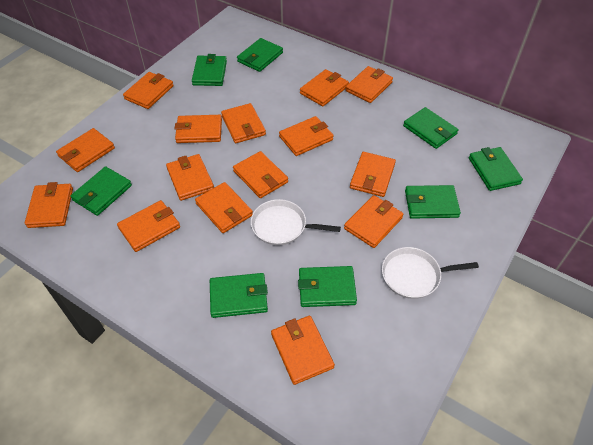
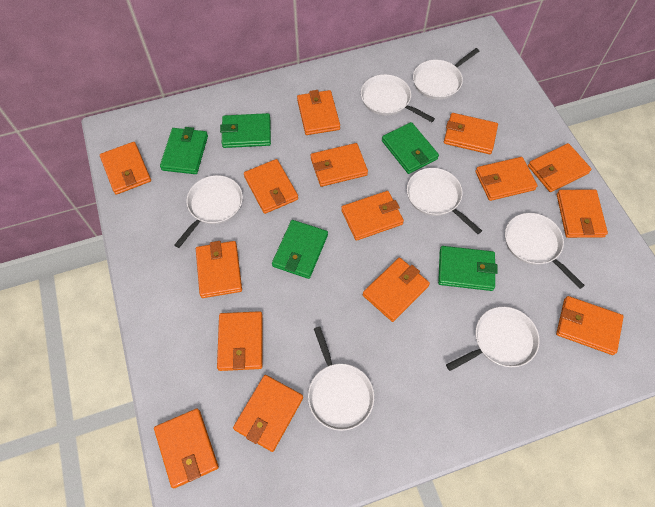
green wallet: [70,167,132,216] [192,54,227,86] [210,273,268,318] [237,38,283,72] [298,266,357,307] [403,107,458,149] [405,185,461,219] [469,147,523,191] = 8 -> [160,127,208,174] [220,113,271,148] [272,220,328,279] [382,122,439,174] [438,246,497,291] = 5
white pan: [251,199,341,245] [382,247,479,299] = 2 -> [174,175,243,248] [308,326,374,431] [361,74,435,122] [407,168,482,234] [413,48,479,100] [446,307,540,371] [505,213,585,289] = 7

